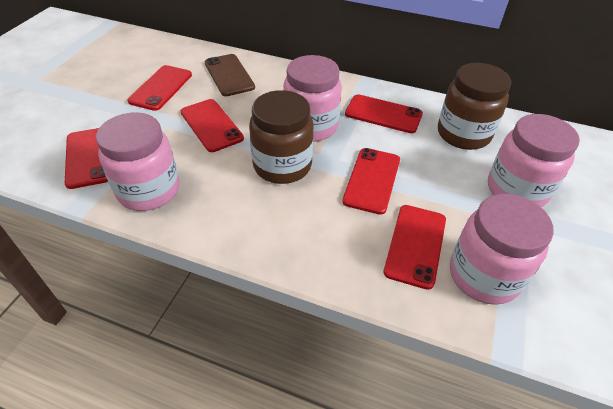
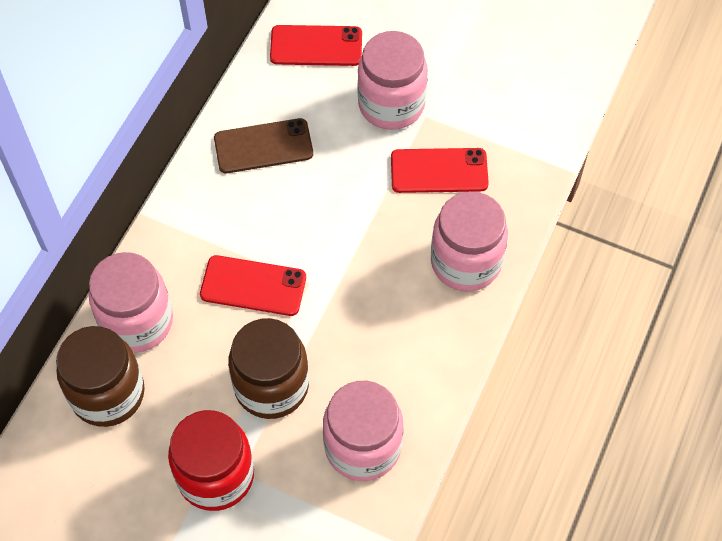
red jar: none = 0 -> [168,410,254,511] = 1
red phone: [65,128,108,189] [128,65,192,111] [181,99,244,152] [342,148,400,215] [345,94,423,133] [383,205,446,290] = 6 -> [200,255,306,316] [270,25,362,66] [391,148,489,193] = 3

